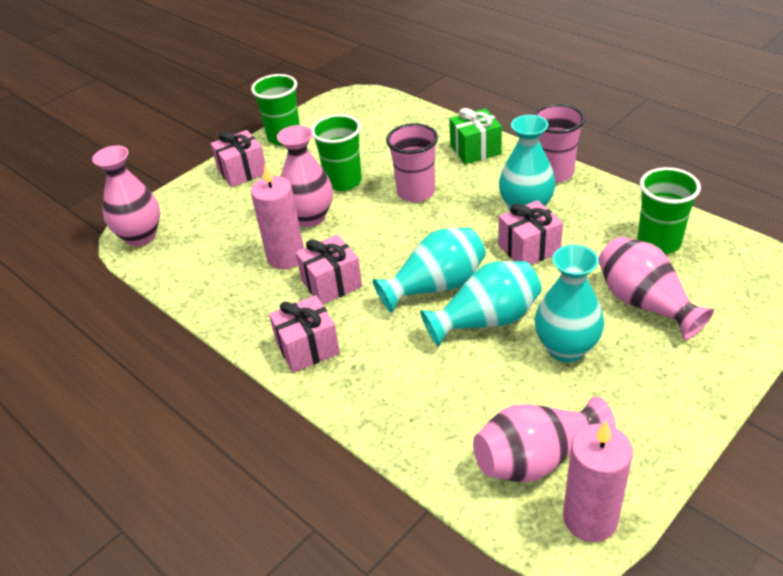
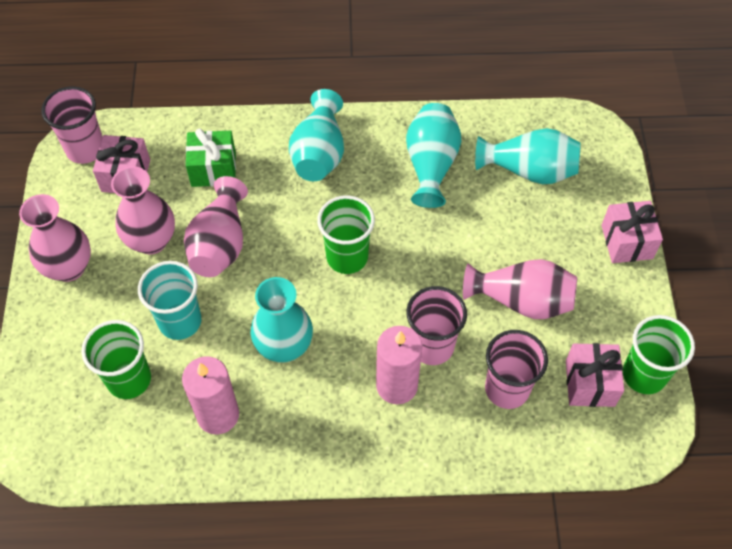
pink cup: [386,123,438,202] [533,104,585,183] = 2 -> [41,86,102,164] [406,286,467,365] [485,330,548,409] = 3
pink gift: [211,130,265,187] [269,295,340,373] [296,234,362,305] [498,200,563,265] = 4 -> [93,135,150,193] [566,343,624,407] [601,201,663,263] = 3
turquoise cup: none = 0 -> [138,261,201,340] = 1

